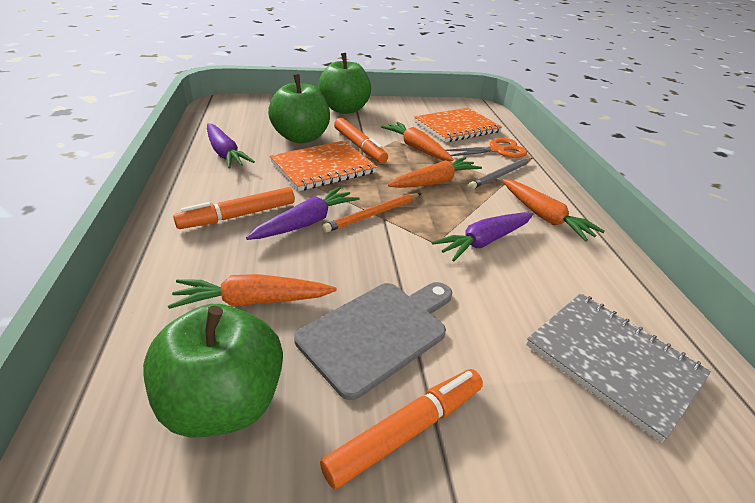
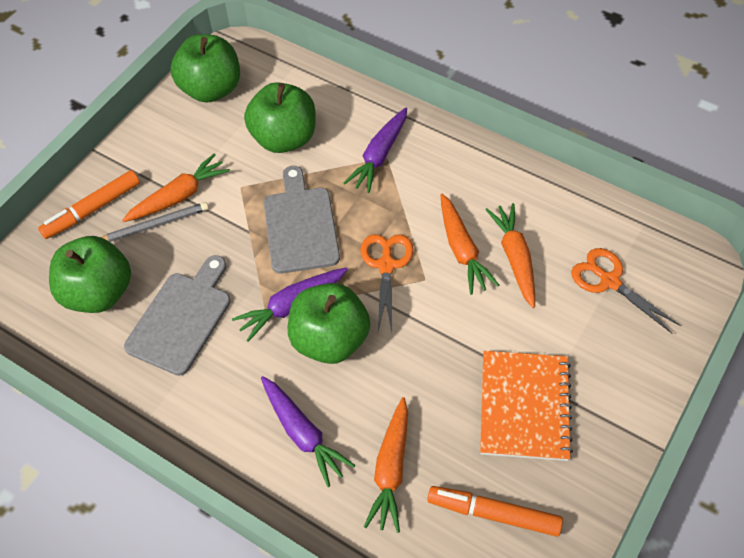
green apple: [143,304,283,438] [268,74,330,143] [318,53,371,114] = 3 -> [49,236,131,313] [171,34,240,103] [244,82,316,153] [288,283,370,364] = 4
grey cutting board: [294,282,452,400] = 1 -> [124,255,231,376] [264,166,340,274] = 2
grey notebook: [526,293,711,443] = 1 -> none = 0
orange marker: [173,187,295,229] [320,369,483,489] [334,118,388,163] = 3 -> [38,170,140,239] [427,486,563,537] = 2
orange notebook: [270,140,377,191] [414,108,502,142] = 2 -> [480,351,573,461] = 1
orange pencil: [322,193,421,233] = 1 -> none = 0
orange scissors: [446,138,527,158] = 1 -> [360,234,413,332] [571,248,681,334] = 2

